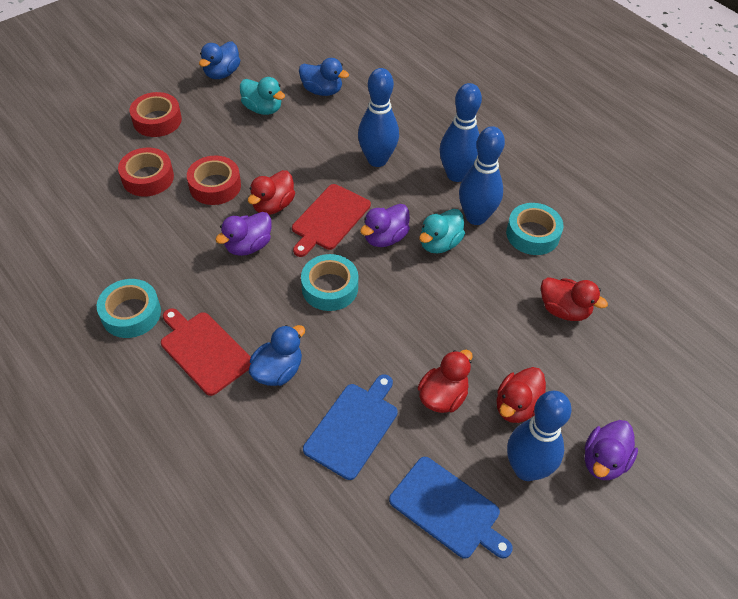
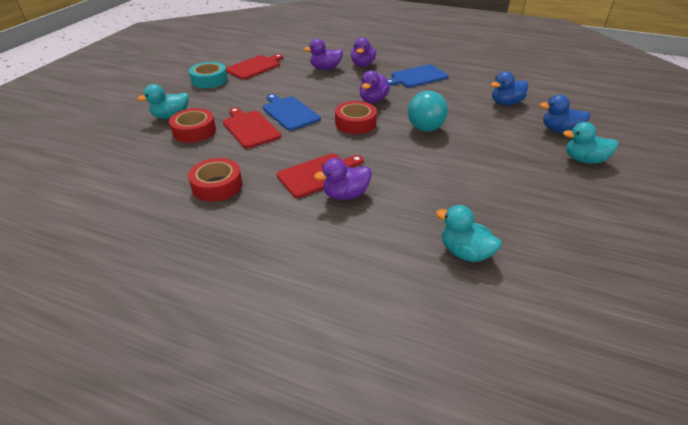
blue bowling pin: [358,68,399,167] [440,83,482,182] [459,126,505,225] [507,391,572,481] = 4 -> none = 0
blue duck: [199,41,240,79] [249,325,305,386] [299,58,349,96] = 3 -> [491,71,528,105] [540,95,590,133] = 2
purple duck: [215,212,272,256] [360,204,410,247] [585,420,638,480] = 3 -> [303,39,343,70] [314,158,372,200] [351,37,376,67] [360,71,390,103] = 4
red cutting board: [161,308,251,396] [292,184,371,257] = 2 -> [223,107,281,149] [226,54,283,80] [277,153,364,198] = 3
red duck: [248,170,295,215] [417,350,473,413] [496,367,546,423] [541,277,608,321] = 4 -> none = 0
turquoise ball: none = 0 -> [408,91,448,131] = 1
turquoise duck: [240,77,285,115] [419,209,465,254] = 2 -> [137,84,189,119] [436,205,501,262] [563,122,619,164] = 3
turquoise tape: [97,279,161,338] [301,254,358,311] [506,203,564,255] = 3 -> [189,62,228,88] = 1

